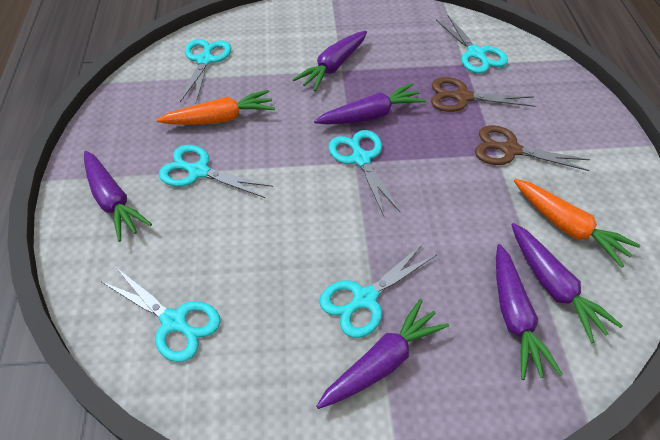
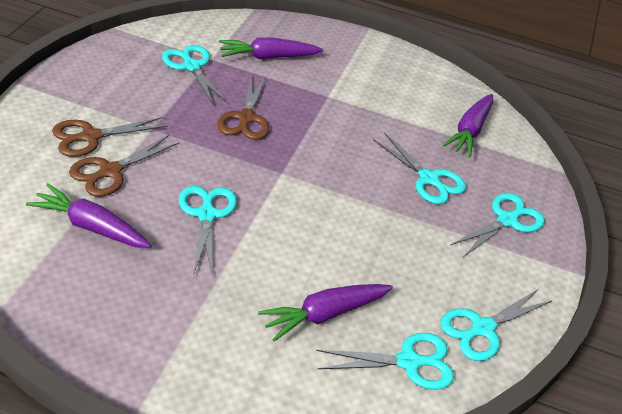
brown scissors: [431,77,535,112] [475,125,590,171] = 2 -> [52,117,168,157] [69,135,179,197] [217,76,269,140] = 3
orange carrot: [157,90,275,125] [514,179,641,268] = 2 -> none = 0
purple carrot: [84,151,152,242] [292,31,367,91] [314,83,426,124] [316,299,449,409] [496,244,563,380] [511,223,622,343] = 6 -> [26,183,151,248] [219,37,323,59] [258,284,393,342] [443,94,493,157] = 4

